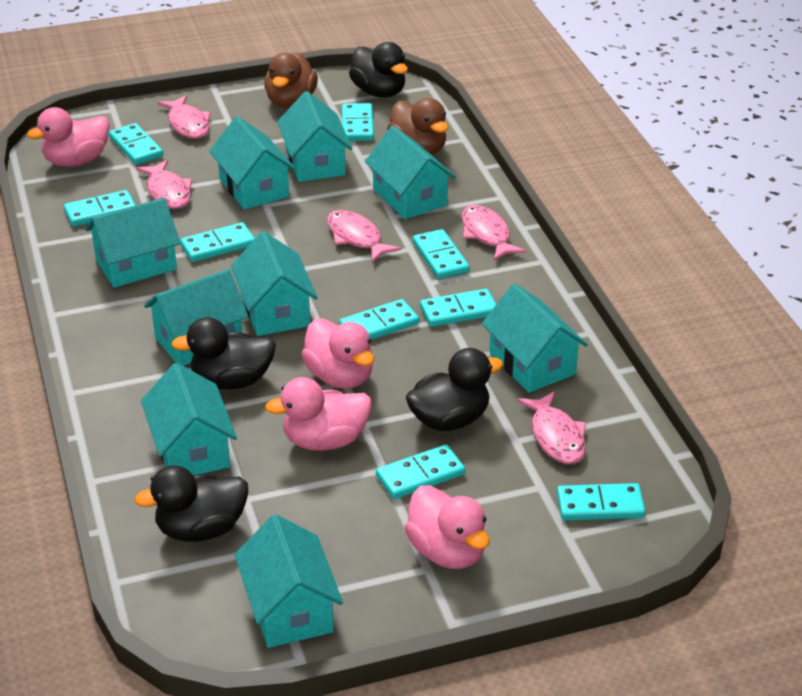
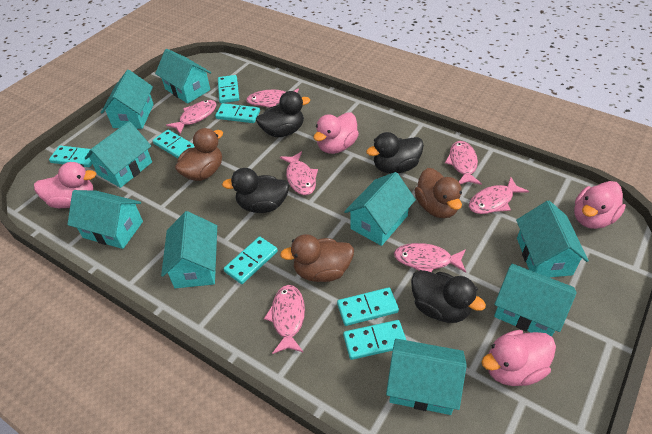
brown duck: [264,53,318,108] [387,98,448,155] = 2 -> [175,128,223,181] [280,234,354,282] [414,168,462,218] = 3
pink fish: [136,160,193,209] [157,95,211,139] [327,210,401,263] [462,205,526,261] [517,391,586,464] = 5 -> [166,100,216,134] [246,88,299,108] [264,285,305,354] [280,151,318,195] [394,243,466,273] [445,141,482,185] [469,177,529,214] = 7
turquoise domino: [64,190,135,227] [109,123,163,165] [180,222,255,262] [339,299,419,340] [342,103,374,141] [376,445,465,499] [413,229,469,279] [420,289,496,327] [557,483,645,520] = 9 -> [49,146,92,167] [152,130,195,158] [215,103,260,123] [218,75,239,103] [223,237,278,284] [337,287,399,326] [343,320,406,360] = 7

